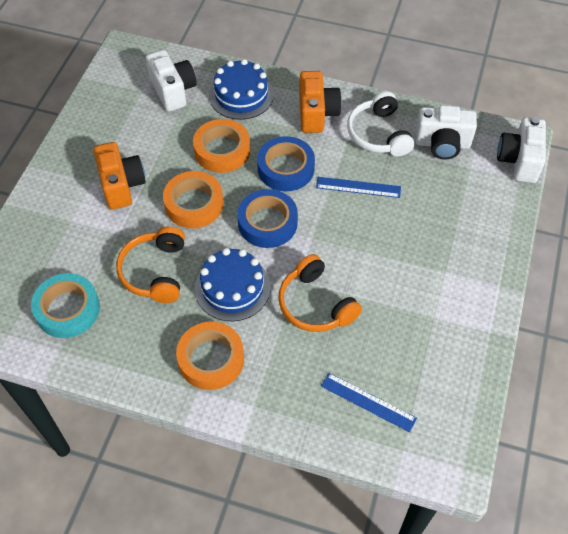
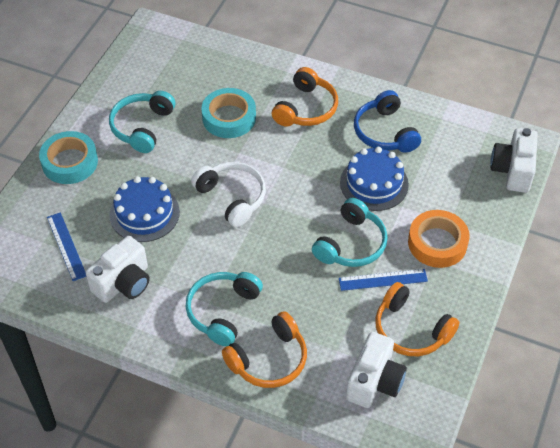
blue headphones: none = 0 -> [354,90,421,153] = 1
blue tape: [237,189,298,248] [257,136,315,191] = 2 -> none = 0
orange camera: [94,142,146,210] [299,71,342,133] = 2 -> none = 0
orange headphones: [116,226,185,303] [278,254,362,332] = 2 -> [222,311,307,388] [272,67,338,127] [375,282,459,356] = 3
orange tape: [163,171,224,228] [176,322,244,390] [193,119,250,173] = 3 -> [408,210,470,268] = 1
turquoise headphones: none = 0 -> [109,91,175,153] [186,272,263,346] [312,198,388,267] = 3
turquoise tape: [31,273,100,338] = 1 -> [39,131,98,184] [201,88,256,138] = 2

